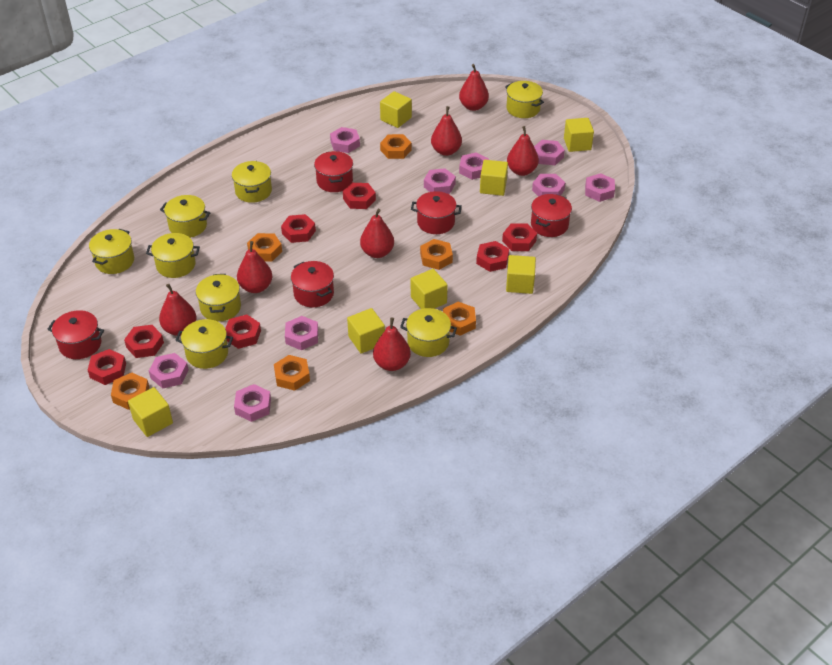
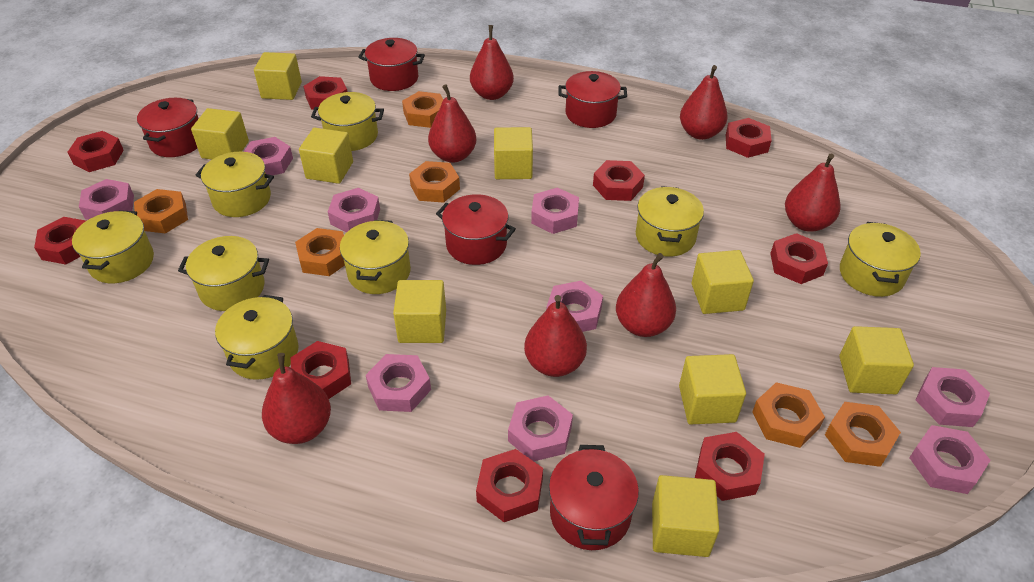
red nut: [88,349,126,385] [124,325,164,358] [225,315,261,349] [281,214,316,243] [343,183,376,209] [476,241,509,272] [502,224,537,251] = 7 -> [34,217,86,265] [67,131,124,172] [290,341,351,399] [303,76,347,110] [476,449,543,522] [593,160,645,201] [695,432,765,501] [726,118,772,158] [770,233,828,284] = 9
yellow cube: [128,387,173,437] [347,308,385,354] [380,91,412,128] [411,269,448,309] [480,160,508,196] [506,255,536,294] [564,118,594,152] = 7 -> [191,108,249,159] [254,52,302,100] [299,128,353,184] [393,280,446,343] [494,127,533,179] [652,475,719,557] [679,354,746,425] [691,250,754,314] [839,326,914,394] = 9

